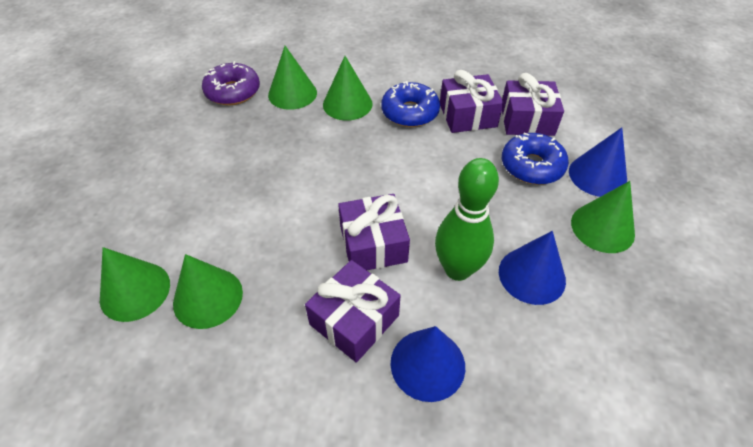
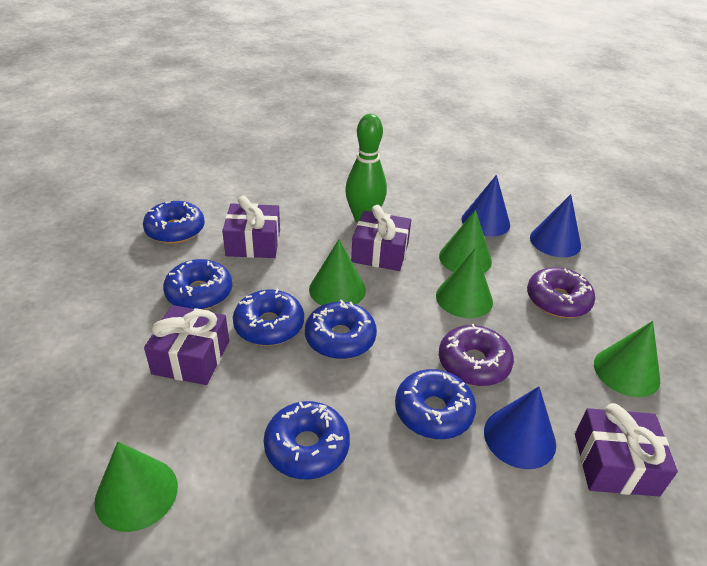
blue donut: [381,81,440,127] [502,133,569,185] = 2 -> [143,201,205,244] [163,259,232,310] [233,289,304,346] [264,401,350,479] [305,299,377,359] [395,369,476,439] = 6
purple donut: [202,61,260,105] = 1 -> [439,324,514,386] [527,267,595,318] = 2

